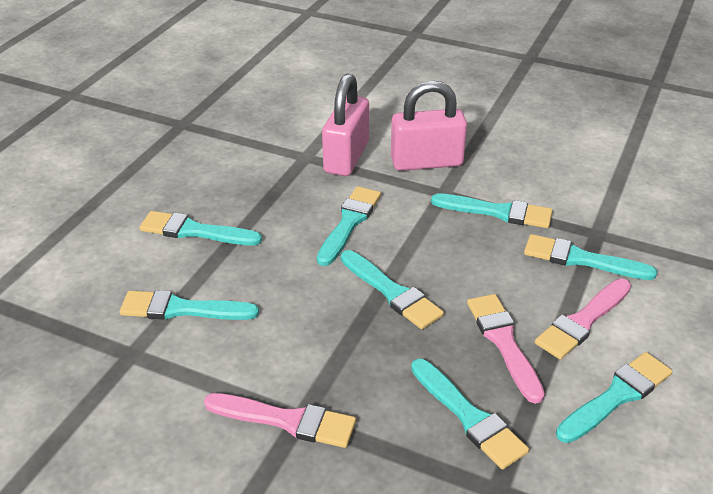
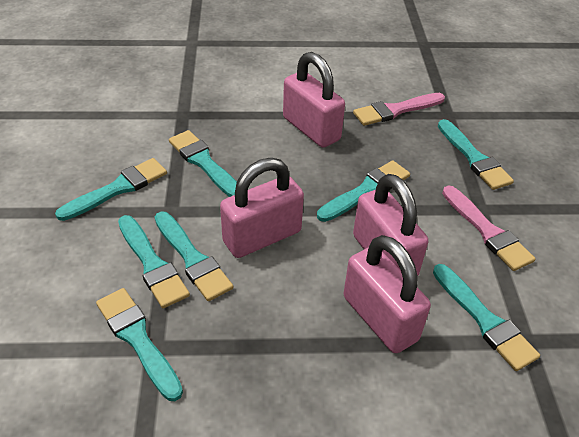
pink brush: [204,393,356,448] [467,294,545,404] [535,279,631,359] = 3 -> [353,93,445,126] [442,186,535,271] = 2
pink padlock: [322,73,369,176] [391,80,467,171] = 2 -> [220,158,304,258] [283,52,345,148] [344,235,431,353] [353,174,428,275] = 4

